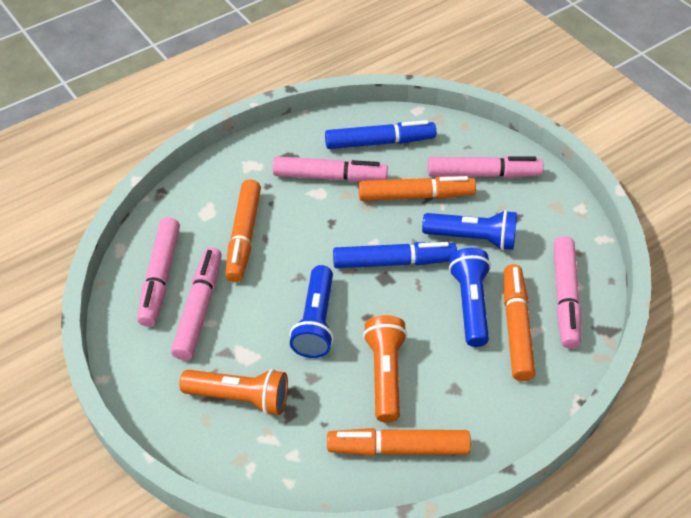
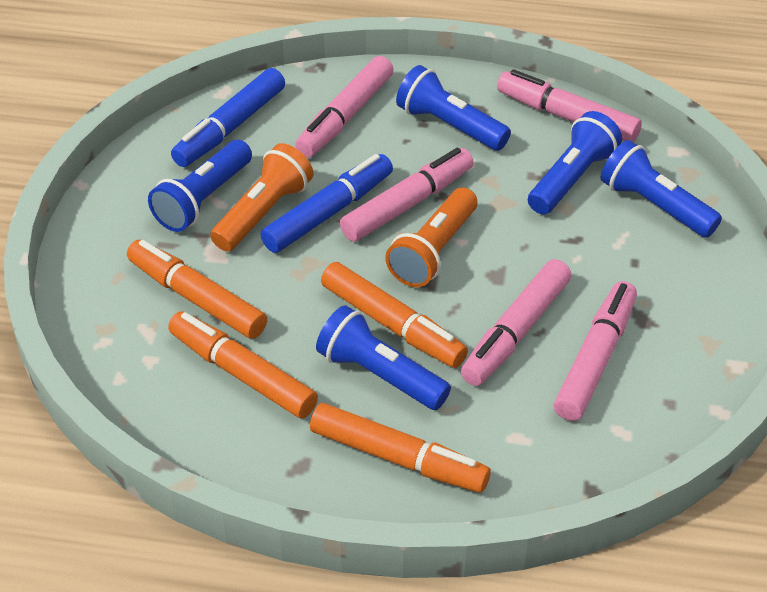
blue flashlight: [290,265,334,358] [422,210,517,250] [449,248,491,347] = 3 -> [148,140,252,232] [316,305,451,410] [396,65,511,151] [528,111,622,215] [601,140,722,238] = 5

